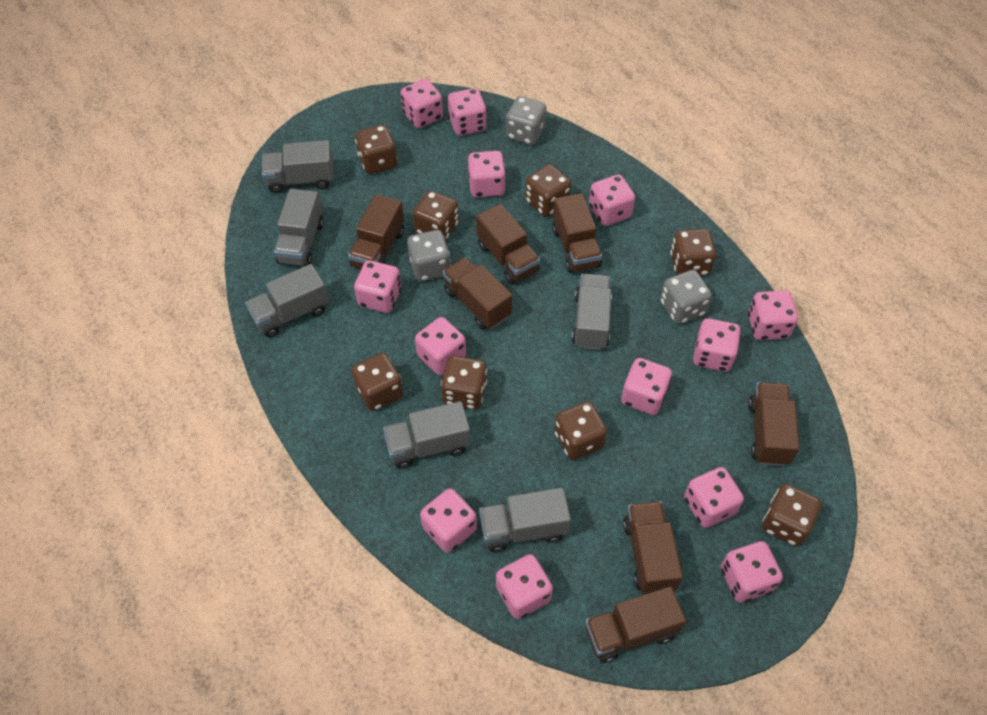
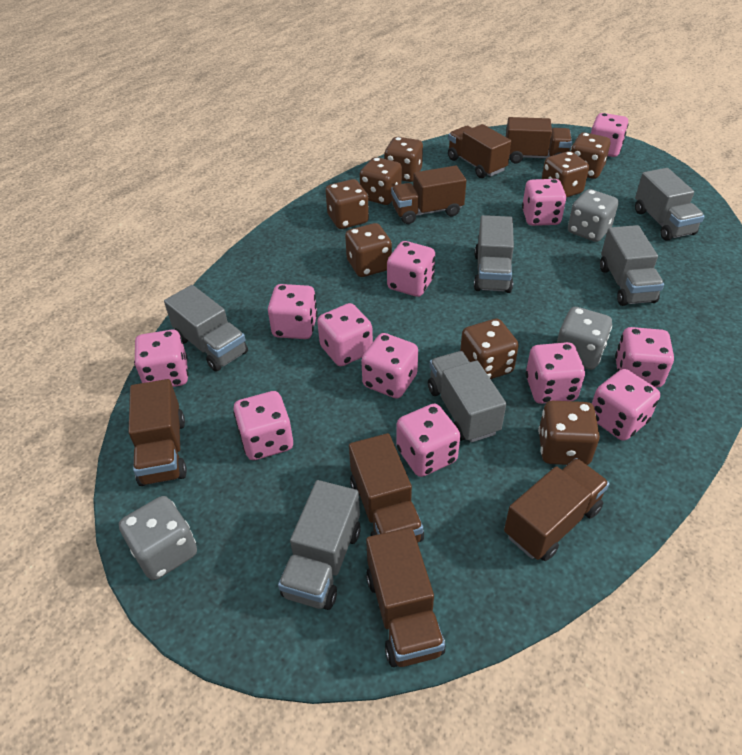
pink dice: [354,260,401,313] [401,79,443,128] [415,317,466,375] [420,488,477,553] [448,88,487,136] [468,151,506,198] [496,554,553,619] [589,174,635,226] [621,358,672,415] [684,467,744,528] [693,318,741,372] [721,541,783,603] [748,290,798,340] = 13 -> [134,330,188,387] [233,391,293,460] [268,284,318,339] [317,303,373,366] [361,333,418,398] [387,241,435,297] [396,404,460,477] [522,179,566,226] [526,342,585,404] [591,113,628,157] [592,369,660,441] [615,327,674,388] = 12

